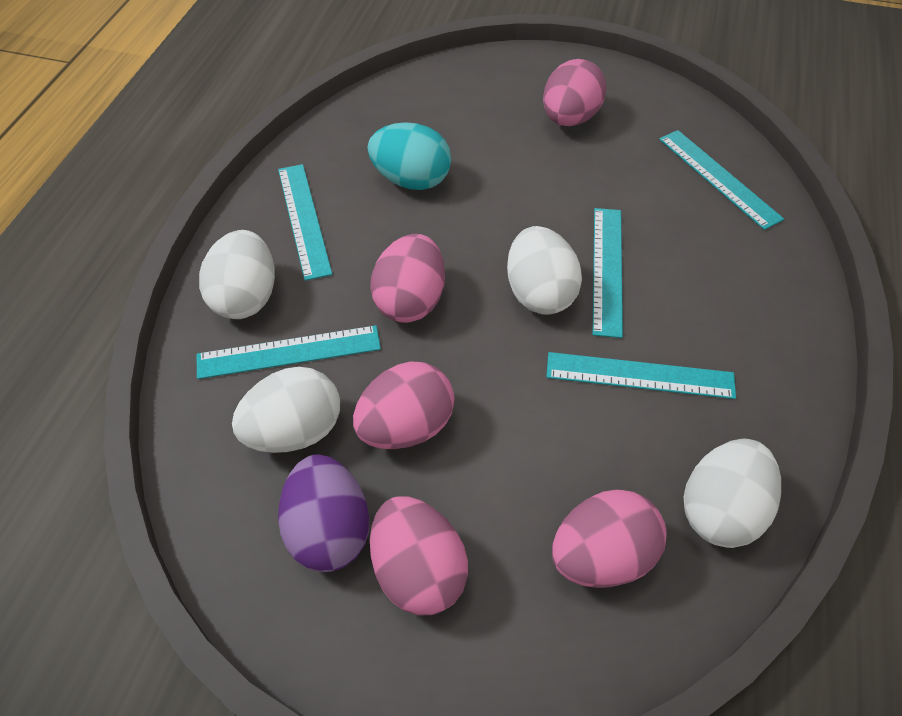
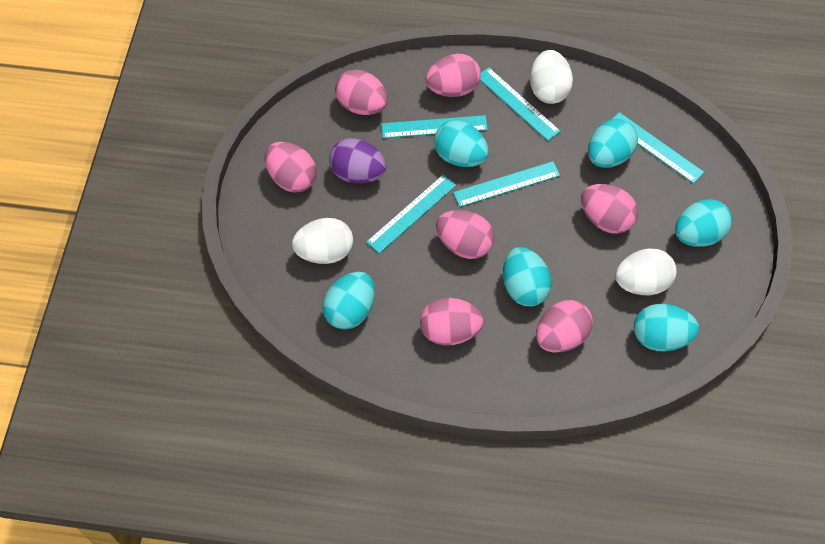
pink egg: [353,362,455,449] [370,234,445,323] [370,496,468,616] [543,59,606,126] [552,490,667,588] = 5 -> [264,142,316,193] [335,69,388,115] [420,298,484,346] [426,54,481,97] [436,210,494,259] [536,300,593,352] [581,184,638,234] = 7
turquoise egg: [368,122,451,190] = 1 -> [322,272,375,330] [434,120,489,167] [503,247,552,306] [588,119,638,168] [634,304,699,352] [675,199,732,247] = 6
white egg: [199,230,275,319] [232,367,340,453] [507,226,582,315] [683,439,781,548] = 4 -> [292,218,353,264] [530,50,573,104] [615,248,676,295] = 3

